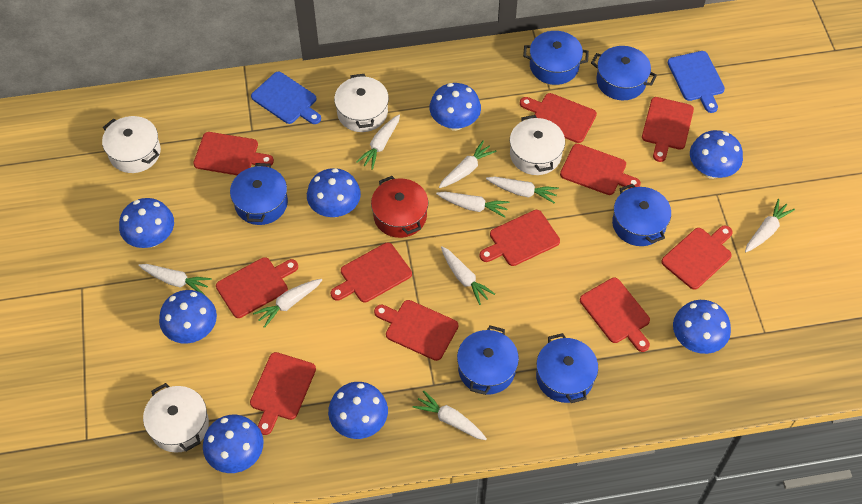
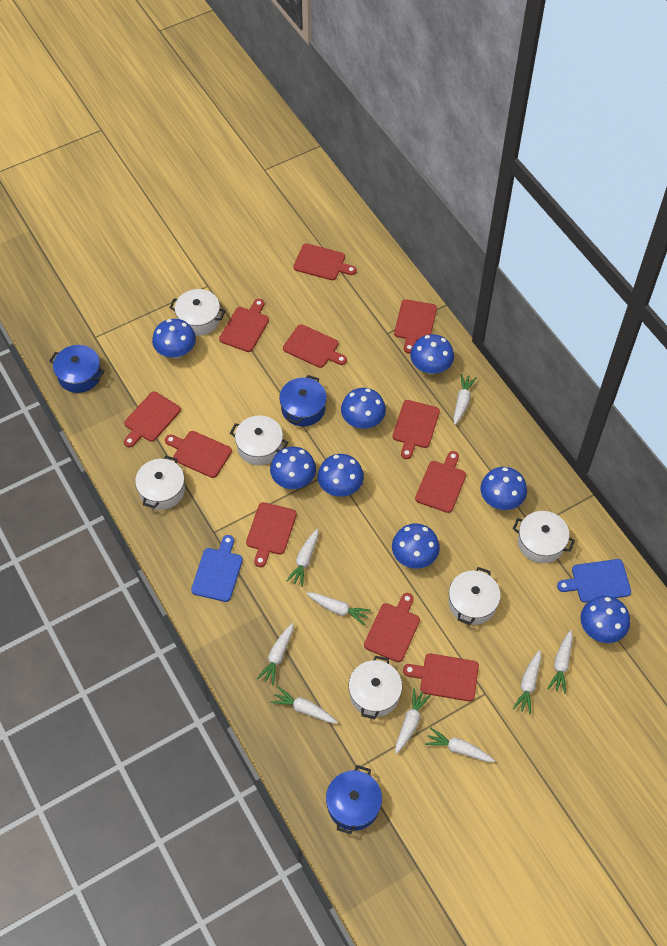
blue pot: [230,163,288,225] [457,326,519,395] [523,31,589,85] [536,333,598,403] [591,46,657,100] [612,184,671,246] = 6 -> [49,345,105,393] [279,375,327,427] [326,765,382,834] = 3
red pot: [371,176,428,238] = 1 -> none = 0
white pot: [102,116,161,173] [143,383,209,453] [334,74,389,132] [510,115,565,175] = 4 -> [135,456,185,510] [170,289,226,336] [230,415,288,466] [349,656,402,719] [449,567,501,625] [513,511,575,563] = 6

